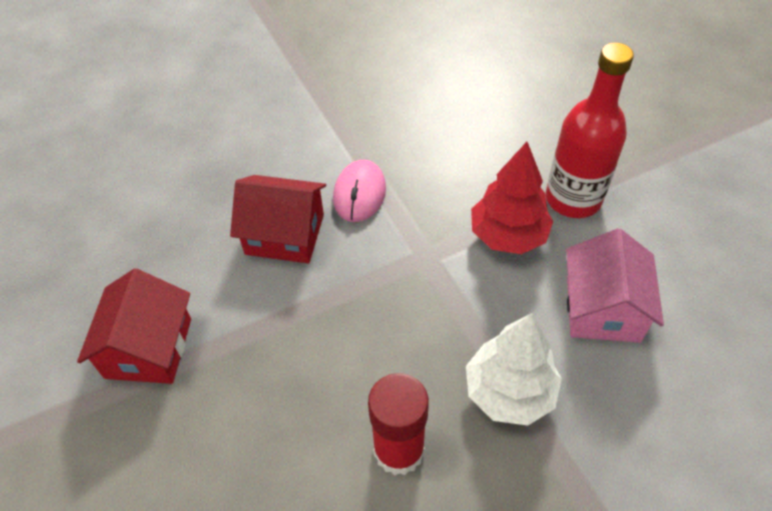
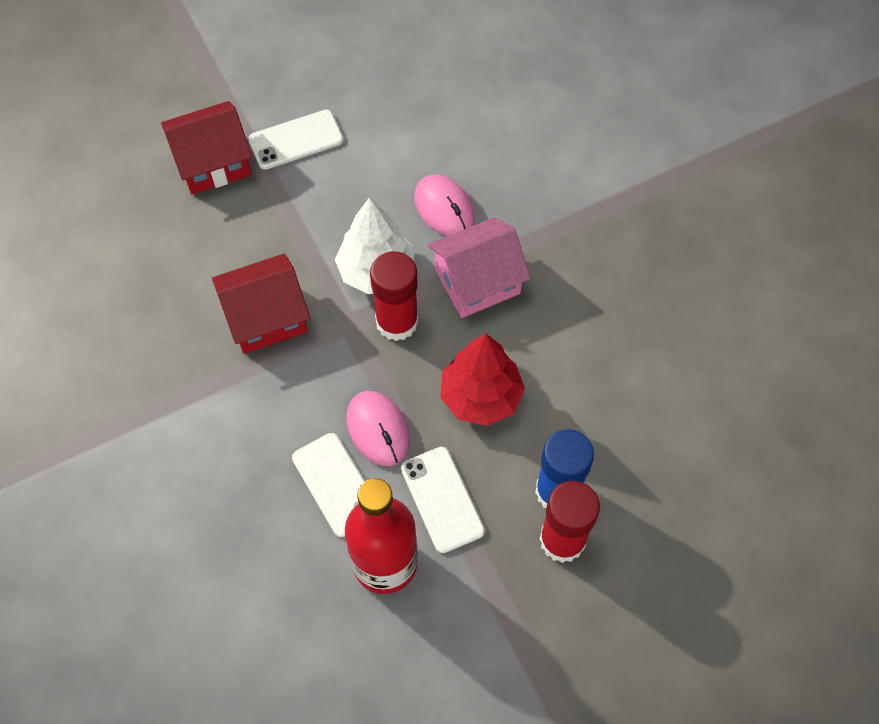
blue glue stick: none = 0 -> [535,429,594,508] = 1
pink mouse: [333,160,386,222] = 1 -> [346,391,410,466] [414,175,475,236] = 2
red glue stick: [368,373,429,475] = 1 -> [370,251,418,341] [539,481,600,563] = 2
white phone: none = 0 -> [249,110,343,170] [292,433,365,537] [401,447,485,553] = 3

